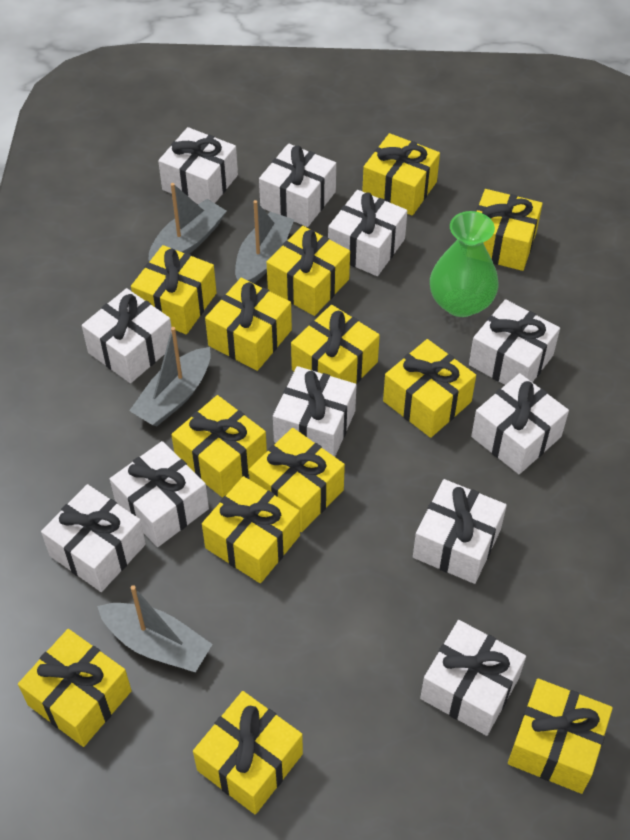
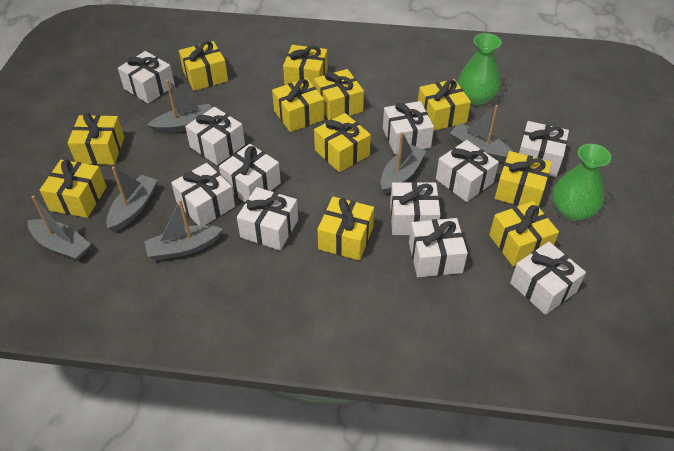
green vase: [430,211,499,317] = 1 -> [458,33,501,105] [552,144,611,221] = 2
grey boat: [97,585,213,672] [129,327,211,426] [148,183,227,262] [235,200,294,283] = 4 -> [28,195,91,261] [106,167,158,232] [144,199,223,260] [147,79,212,134] [381,132,426,194] [450,105,513,162] = 6
yellow gift: [18,629,132,747] [131,245,217,334] [171,395,267,498] [193,691,303,815] [202,476,300,583] [205,278,292,371] [249,428,345,532] [267,226,350,316] [291,305,380,384] [362,133,440,216] [383,339,476,438] [476,189,543,271] [508,678,613,794] = 13 -> [40,160,106,218] [67,113,124,165] [179,41,228,91] [272,78,324,132] [283,45,328,86] [314,69,364,120] [314,113,371,172] [317,197,374,260] [418,79,471,131] [489,201,559,266] [495,151,552,207] = 11

